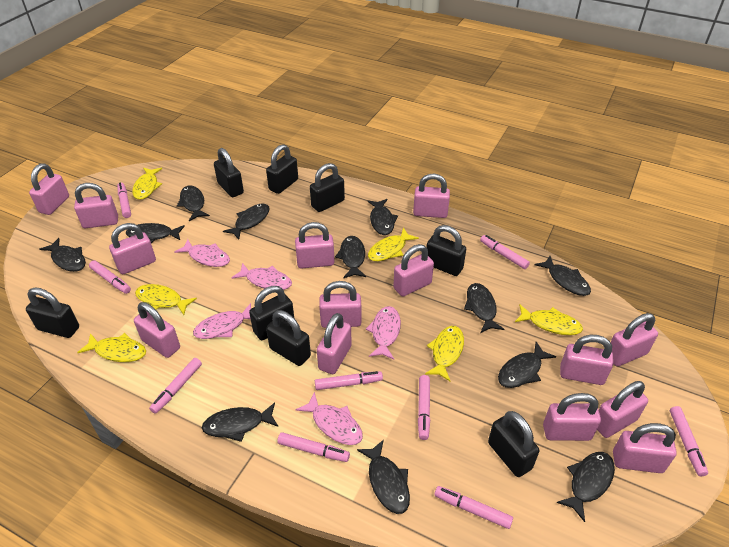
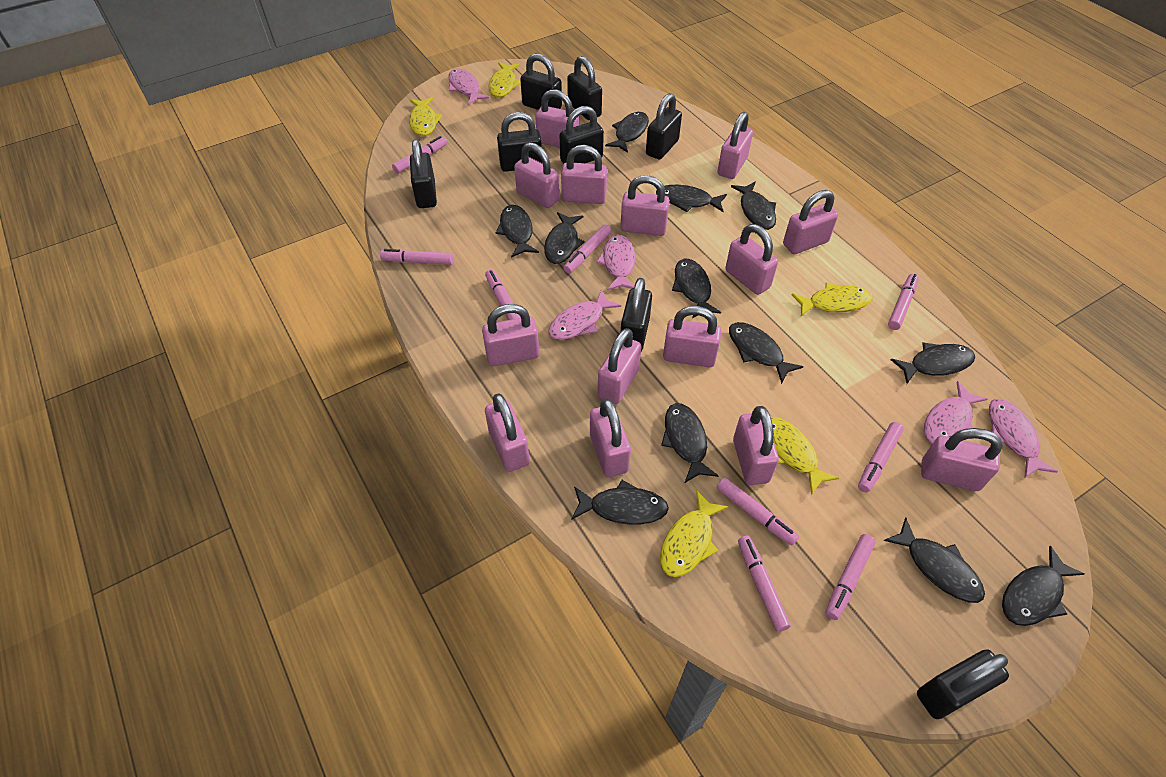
yellow fish: [77,333,146,362] [132,167,162,200] [135,284,197,315] [368,228,419,261] [425,326,464,382] [515,304,583,335] = 6 -> [409,97,442,136] [489,62,521,97] [660,490,729,577] [771,417,839,495] [791,283,872,316] = 5

